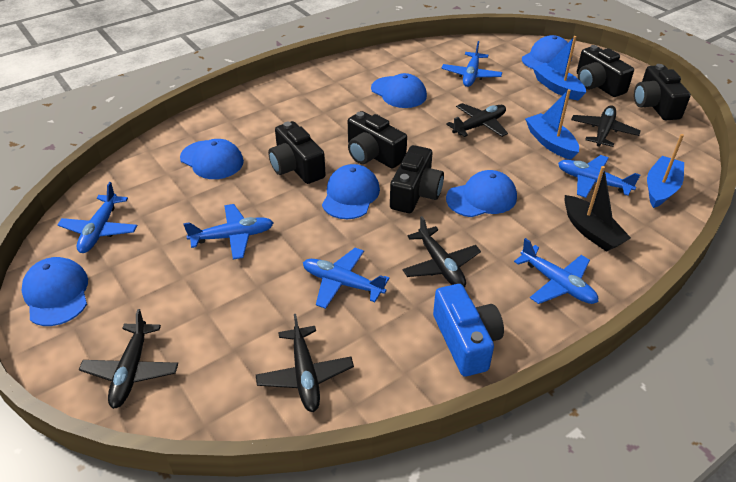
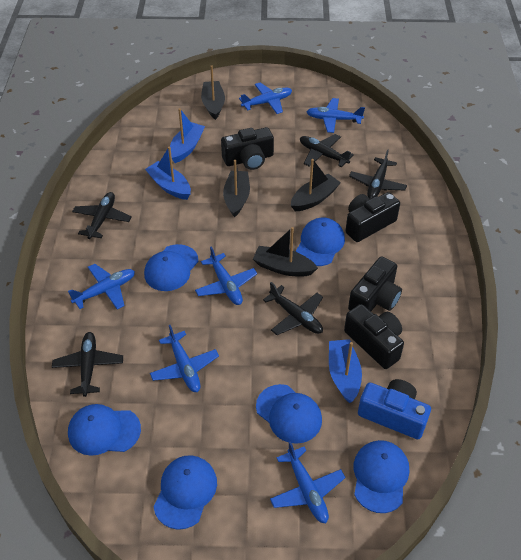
black boat: [564,166,631,252] = 1 -> [201,65,225,120] [223,160,250,217] [253,227,318,276] [291,159,341,211] = 4
black camera: [268,121,326,184] [348,111,407,169] [390,145,444,213] [577,45,634,97] [634,64,691,120] = 5 -> [221,127,274,170] [344,304,404,369] [345,192,400,242] [348,256,402,311] = 4

